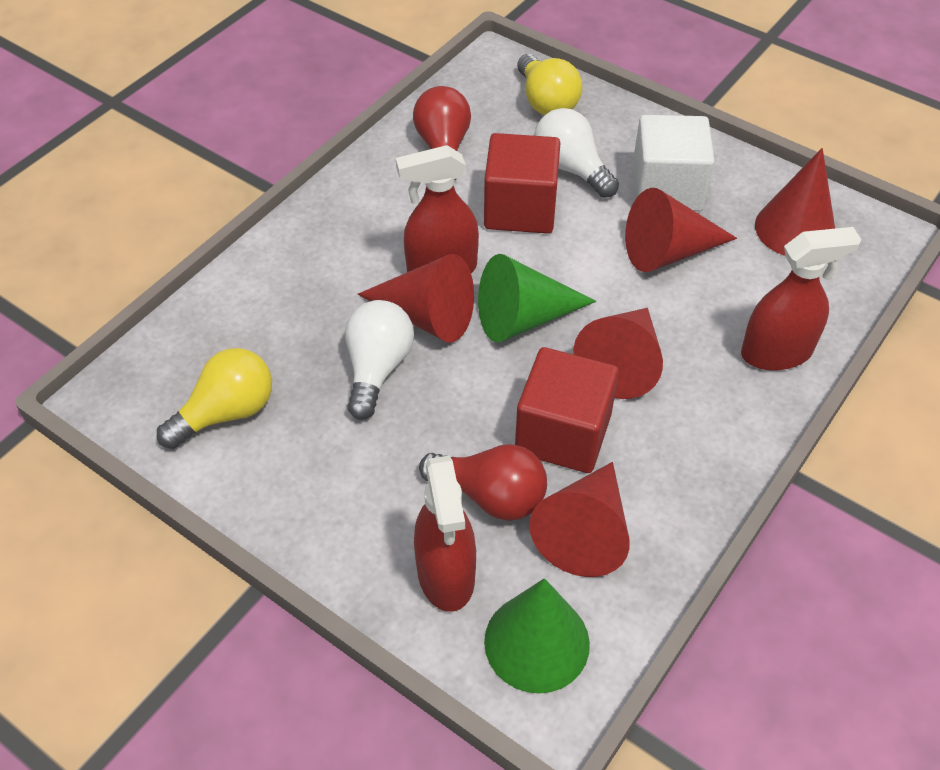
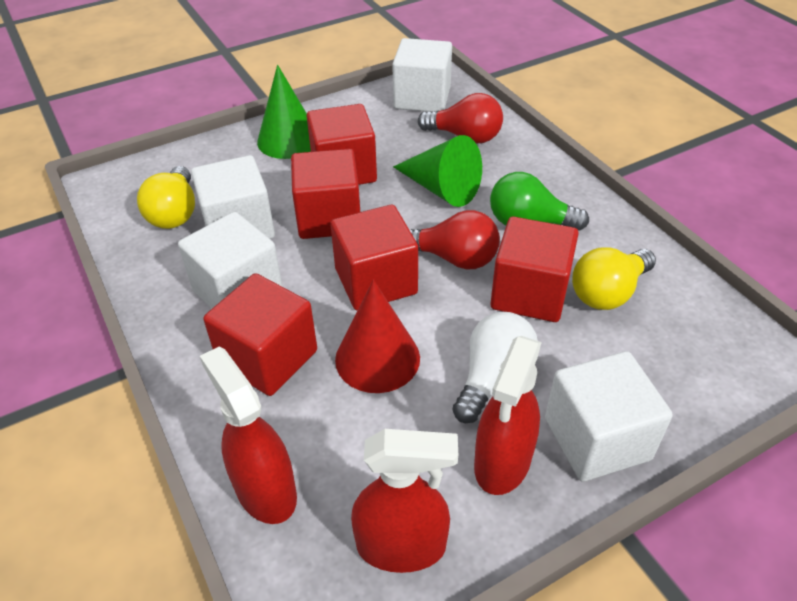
green light bulb: none = 0 -> [490,172,589,231] = 1
red cone: [357,254,474,343] [529,462,630,577] [573,308,663,399] [625,188,737,272] [755,148,835,256] = 5 -> [335,280,420,393] = 1
red cube: [484,133,560,234] [515,347,619,473] = 2 -> [203,273,317,396] [291,149,360,239] [307,104,377,185] [330,205,418,310] [490,217,579,322] = 5
white cube: [632,115,715,211] = 1 -> [178,212,283,309] [191,155,275,239] [392,38,452,112] [545,351,673,482] = 4
white light bulb: [345,300,414,420] [534,108,619,198] = 2 -> [452,312,538,423] = 1

